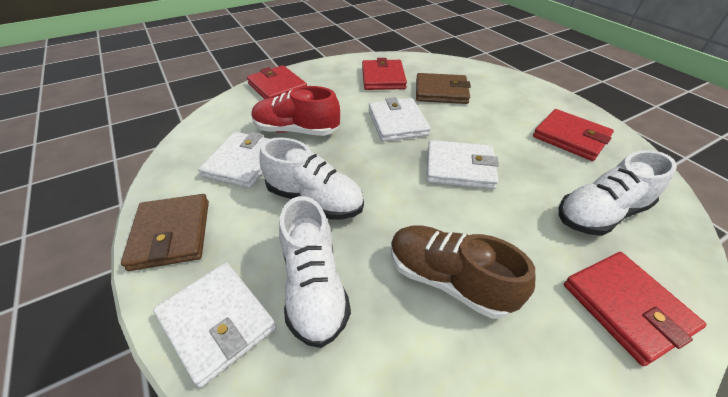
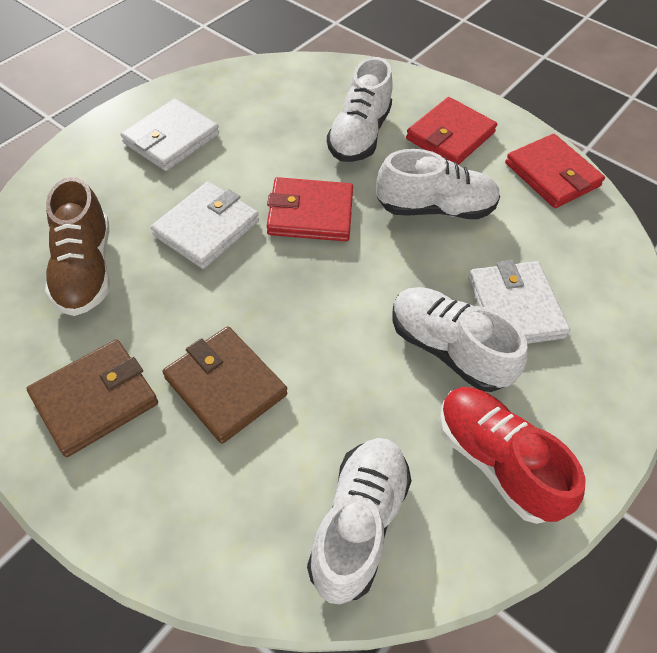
red wallet: [247,65,307,99] [362,58,407,90] [533,109,614,161] [564,252,706,366] = 4 -> [267,177,353,241] [406,97,497,165] [505,134,605,208] = 3
white shoe: [259,137,364,220] [279,196,351,348] [559,150,677,236] = 3 -> [307,438,411,604] [327,57,393,162] [376,149,500,219] [392,287,528,392] = 4
white wallet: [153,262,276,388] [198,132,269,188] [369,97,430,142] [426,140,499,189] = 4 -> [121,99,219,171] [151,181,259,269] [468,260,570,344] = 3

